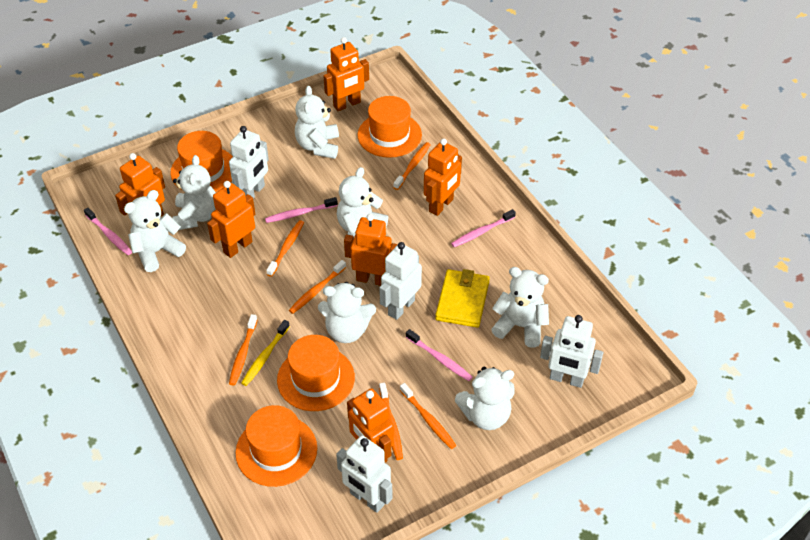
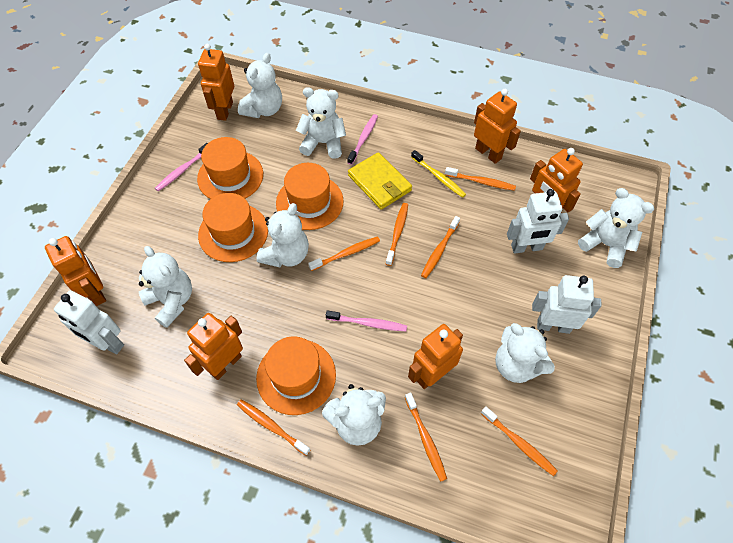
orange toothbrush: [229,314,257,386] [267,220,304,277] [289,260,346,314] [379,383,403,460] [393,142,431,190] [400,383,456,449] = 6 -> [237,399,310,456] [308,236,380,271] [386,203,408,266] [405,393,447,482] [421,216,460,278] [445,167,516,191] [481,406,558,476] = 7
pink toothbrush: [84,208,132,255] [265,197,338,223] [406,329,473,381] [451,209,516,247] = 4 -> [155,143,208,191] [326,310,407,331] [347,114,378,165] = 3
white robot: [229,126,269,199] [336,435,393,513] [379,242,422,320] [540,315,603,388] = 4 -> [54,290,124,354] [507,189,569,253] [532,275,602,334] = 3

